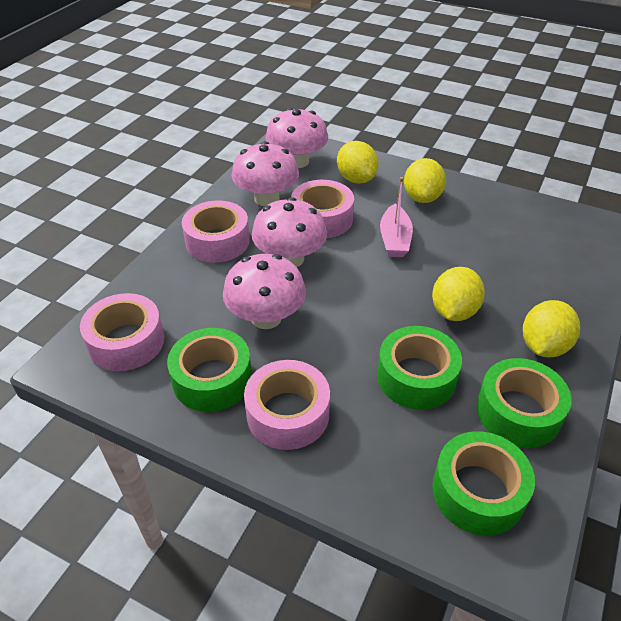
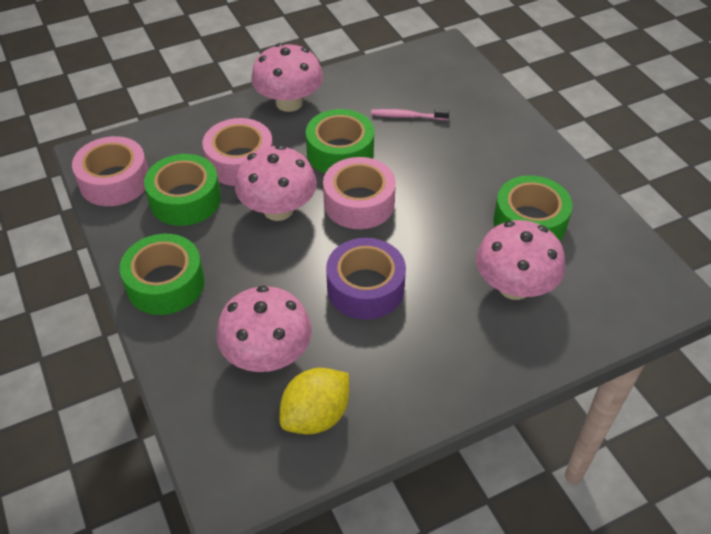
pink boat: [380,177,413,257] = 1 -> none = 0
pink tape: [80,293,164,371] [182,200,250,263] [244,360,330,450] [291,180,354,238] = 4 -> [72,136,148,206] [202,118,273,186] [323,157,396,229] = 3
pink toothbrush: none = 0 -> [371,109,449,120] = 1
purple tape: none = 0 -> [326,238,406,320] = 1
yellow lemon: [337,141,379,184] [404,158,446,203] [432,267,485,321] [523,300,580,358] = 4 -> [279,368,349,434] = 1

